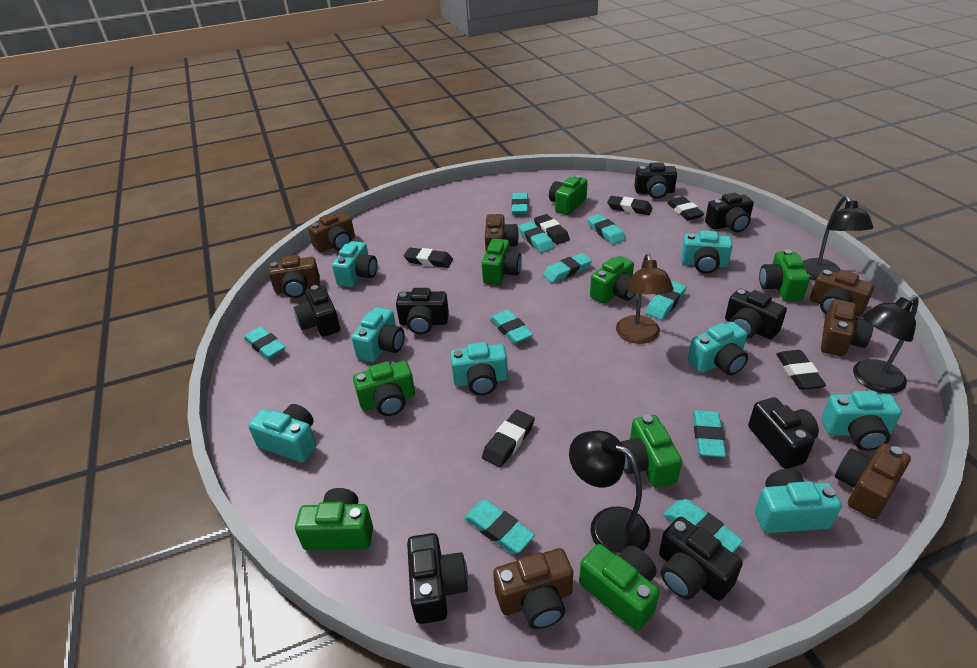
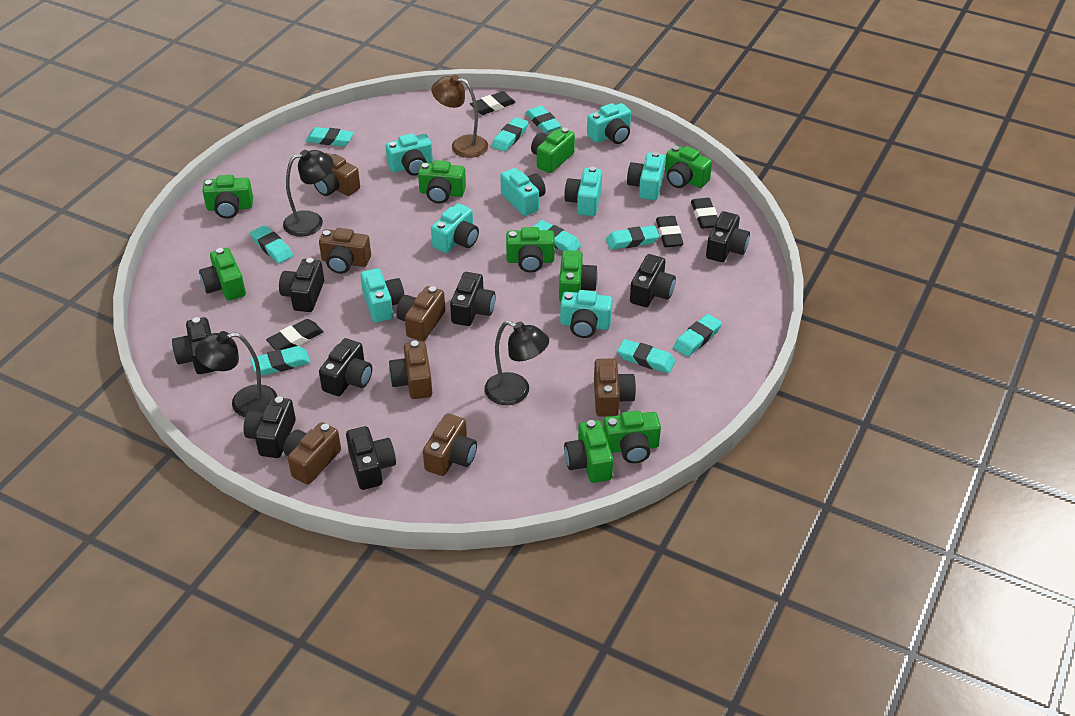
black eraser: [404,248,453,268] [482,410,535,468] [534,214,570,244] [607,196,652,215] [667,197,705,220] [776,350,826,390] = 6 -> [266,319,323,350] [470,91,516,115] [656,216,684,247] [691,198,718,229] = 4
green camera: [295,488,373,551] [353,361,415,416] [482,238,522,285] [549,175,588,215] [579,544,659,631] [590,256,636,304] [621,415,682,488] [759,249,810,301] = 8 -> [199,248,246,301] [202,175,253,219] [418,160,466,203] [506,227,555,273] [531,128,575,173] [559,250,598,301] [564,420,613,483] [603,411,661,463] [665,145,712,188] = 9
turquoise eraser: [244,327,286,359] [464,500,535,554] [490,310,533,344] [512,193,528,215] [518,222,554,253] [543,253,592,283] [587,214,626,244] [645,281,686,320] [663,499,743,553] [693,410,726,457] = 10 -> [250,225,293,264] [250,346,311,375] [306,127,354,146] [492,117,529,152] [526,106,561,133] [533,220,581,251] [606,226,659,250] [618,339,675,373] [673,314,722,357] = 9

